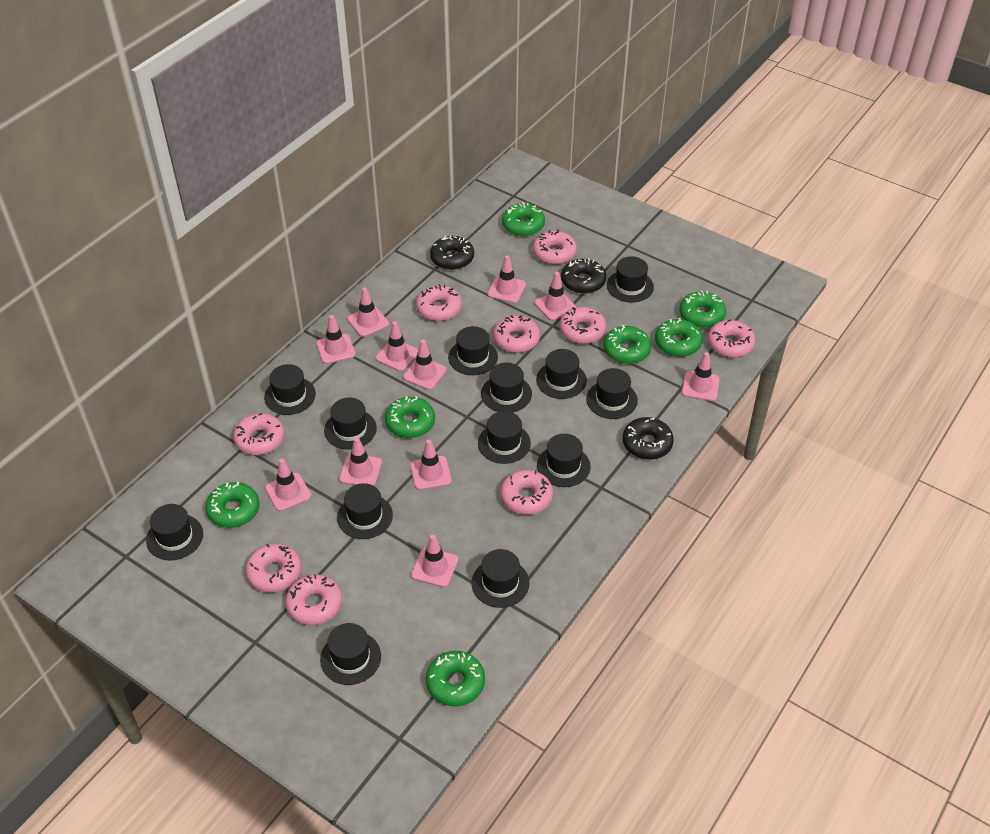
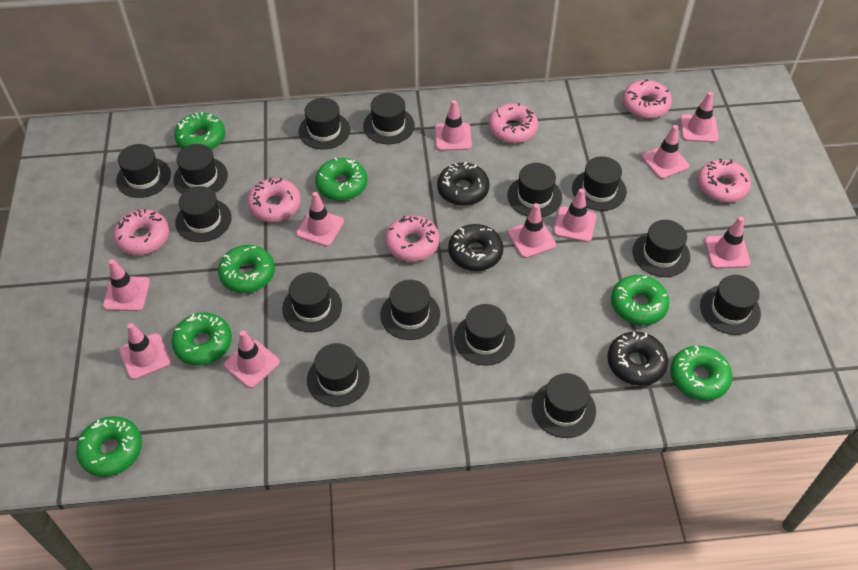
black hat: [146,504,203,560] [264,364,316,415] [320,623,381,685] [324,398,377,450] [337,483,393,539] [448,326,498,375] [471,549,529,608] [478,411,531,464] [481,362,532,413] [536,349,587,399] [537,434,591,487] [586,368,638,419] [607,256,654,303] = 13 -> [116,144,171,198] [173,144,228,194] [175,186,232,242] [282,272,342,332] [299,98,350,150] [307,343,370,407] [363,93,415,144] [380,280,440,340] [454,304,515,366] [507,163,562,217] [532,373,596,438] [572,156,627,211] [632,220,690,277] [700,275,761,335] = 14
pink donut: [233,413,285,455] [246,543,302,593] [285,574,342,625] [416,284,462,321] [493,315,540,353] [501,470,553,515] [533,230,577,265] [559,307,606,344] [708,319,755,358] = 9 -> [113,209,169,255] [247,178,301,222] [385,215,439,262] [488,103,538,143] [622,79,672,119] [697,159,751,203] = 6
pink traffic cone: [265,459,311,511] [316,315,356,364] [339,437,382,486] [347,288,389,337] [376,321,418,371] [403,340,447,390] [410,440,452,490] [411,535,458,587] [488,255,526,303] [535,272,576,321] [682,352,720,401] = 11 -> [103,259,150,311] [119,323,171,380] [224,331,280,388] [296,192,344,247] [435,100,472,151] [508,203,556,258] [553,188,596,242] [642,125,689,179] [680,92,719,143] [705,217,750,269] = 10

